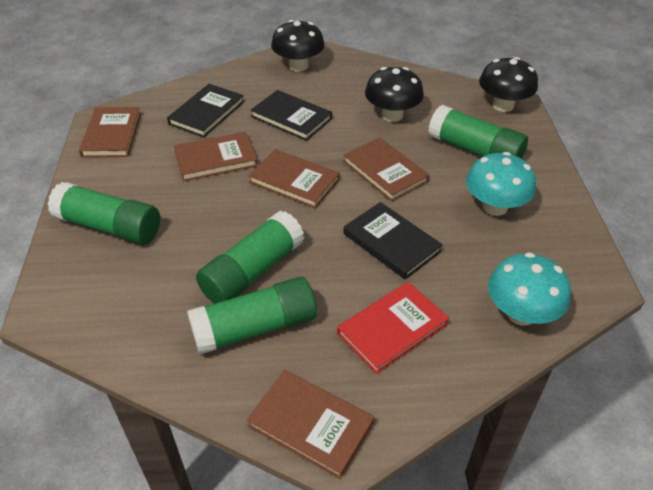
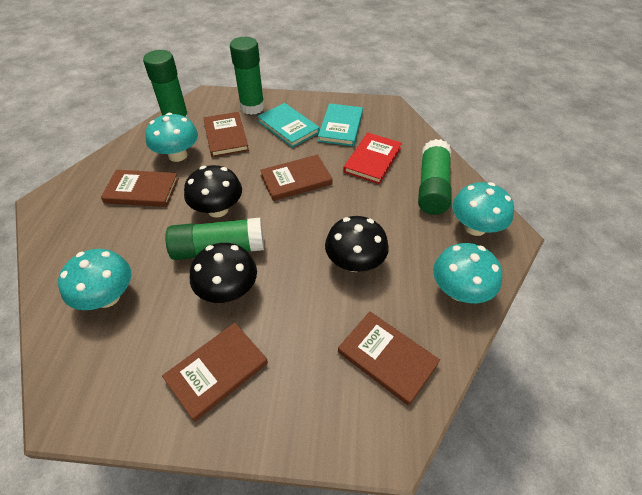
black book: [167,84,244,137] [250,90,332,141] [344,202,443,280] = 3 -> none = 0
turquoise book: none = 0 -> [257,103,320,148] [318,103,363,146] = 2
turquoise mushroom: [466,152,536,216] [488,252,571,326] = 2 -> [58,249,131,310] [145,113,198,162] [433,243,502,303] [452,182,514,236] = 4

